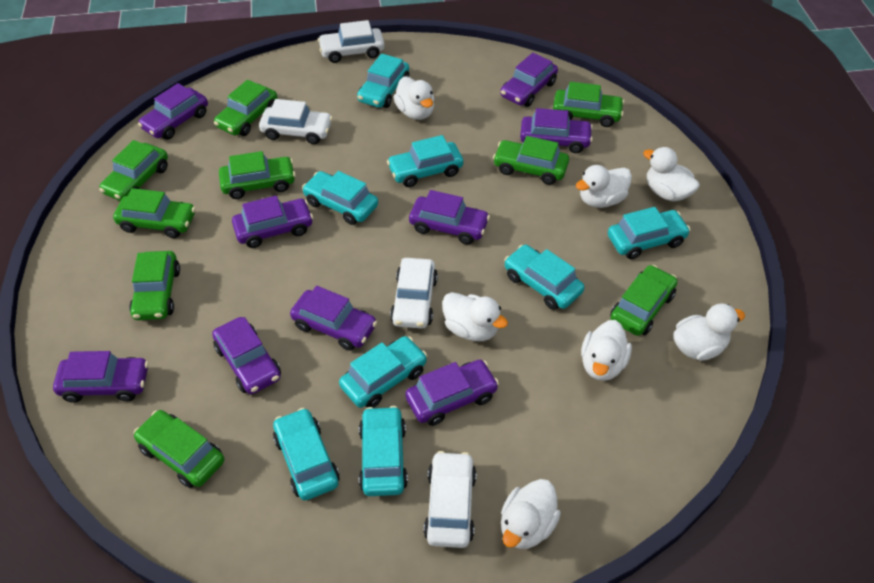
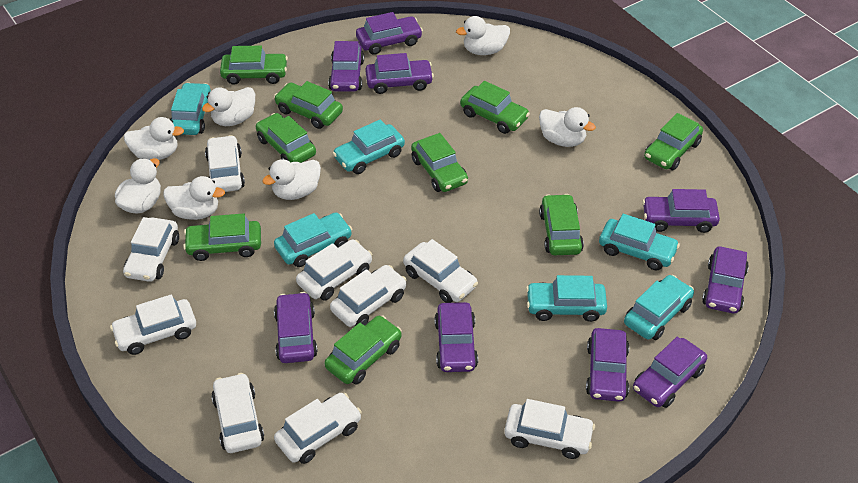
turquoise car: [273,408,340,501] [302,171,378,225] [339,336,427,408] [357,54,409,108] [359,406,408,496] [387,135,463,187] [504,245,584,310] [608,207,690,259] = 8 -> [170,82,211,135] [274,212,352,267] [332,119,405,174] [526,275,607,322] [599,214,680,270] [624,275,694,340] = 6
white car: [259,99,333,144] [318,20,385,63] [390,258,438,329] [424,451,477,548] = 4 -> [110,295,196,355] [123,217,179,282] [205,135,245,192] [211,373,264,453] [274,393,362,464] [296,240,372,301] [330,265,407,327] [403,239,478,303] [504,399,595,459] = 9

